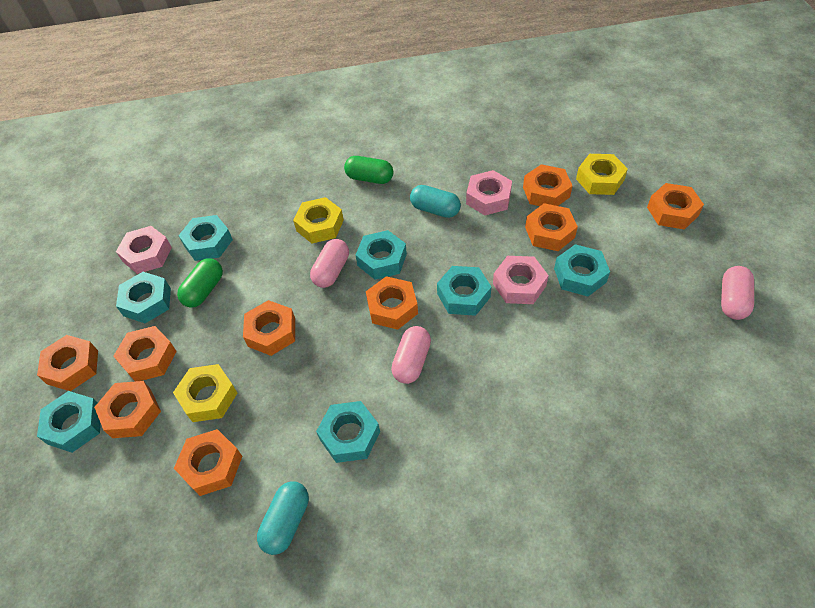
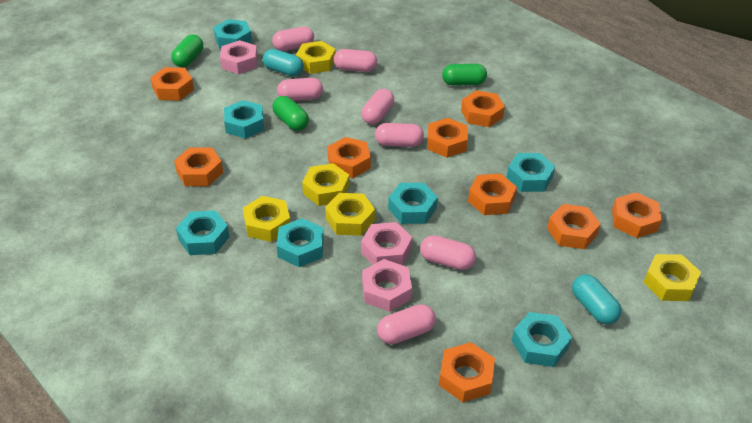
green capsule: [177,258,223,308] [344,156,393,184] = 2 -> [171,34,203,68] [272,96,309,131] [442,64,487,85] = 3
pink capsule: [310,239,349,288] [391,326,431,384] [721,266,754,320] = 3 -> [272,27,314,51] [277,78,323,101] [334,49,377,72] [361,89,394,125] [375,123,424,147] [377,304,436,344] [420,235,476,270] = 7
yellow nut: [173,364,237,422] [293,197,344,243] [576,154,628,195] = 3 -> [243,196,290,242] [296,41,335,74] [302,163,350,206] [325,193,375,236] [643,254,701,301] = 5

